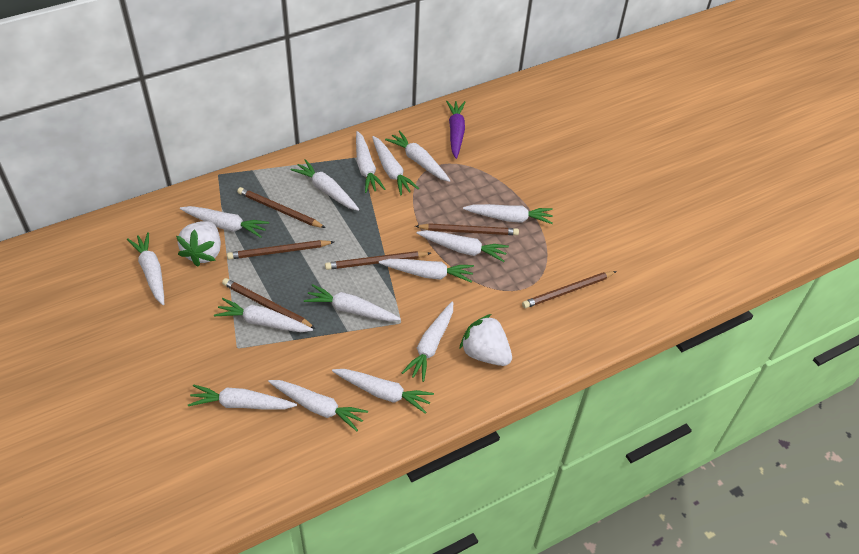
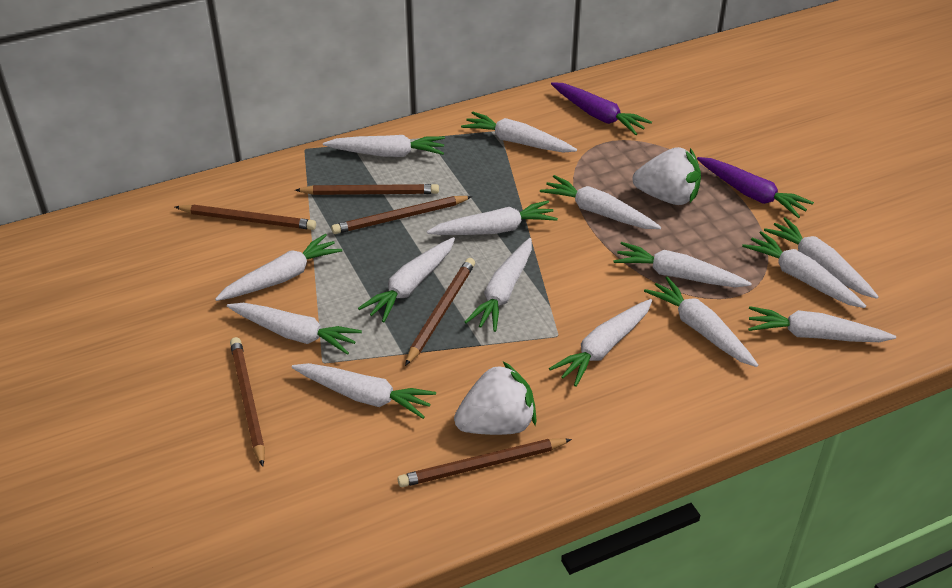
purple carrot: [446,101,465,159] = 1 -> [551,82,652,135] [697,157,814,218] = 2

